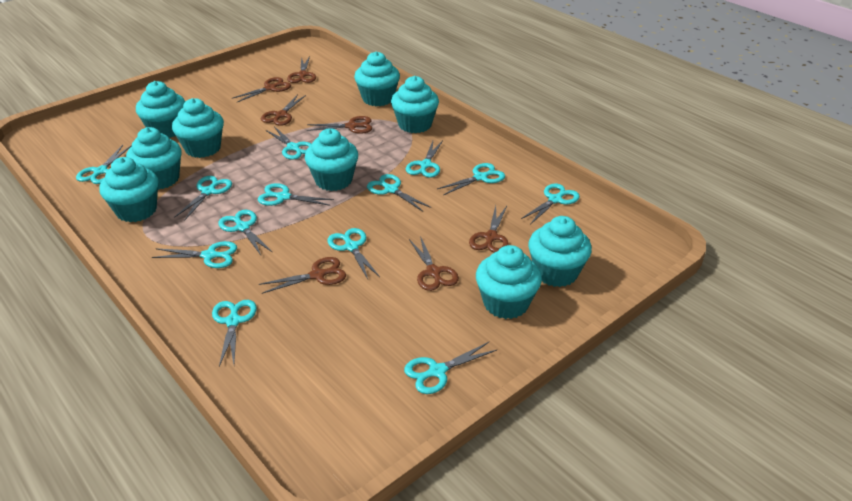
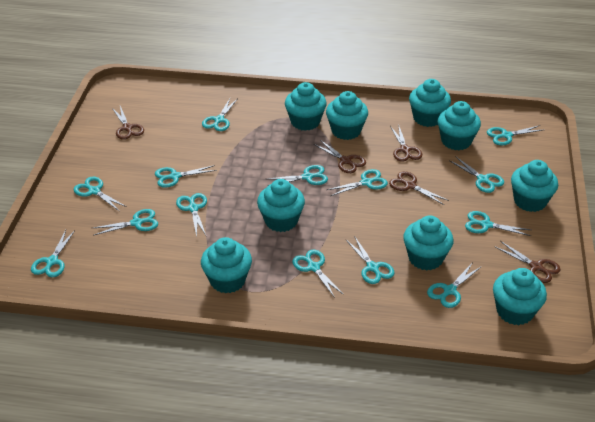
brown scissors: [233,77,291,102] [259,257,346,294] [261,95,306,126] [287,56,316,83] [307,116,372,134] [409,236,459,291] [469,206,509,253] = 7 -> [112,106,144,140] [314,140,366,173] [389,171,449,205] [390,124,422,162] [494,241,561,283] = 5
turquoise scissors: [76,145,132,184] [152,241,237,268] [174,176,232,221] [212,300,257,367] [218,210,273,255] [258,183,334,206] [265,126,312,160] [327,228,380,279] [367,174,431,211] [404,342,497,394] [406,140,443,178] [437,163,505,195] [521,183,580,225] = 13 -> [31,230,75,277] [74,177,127,211] [93,209,158,235] [155,165,217,188] [176,193,207,237] [202,98,237,131] [267,165,328,186] [292,250,344,298] [327,169,388,196] [346,236,395,284] [427,262,482,308] [449,156,504,193] [465,211,531,236] [487,125,542,146] = 14

